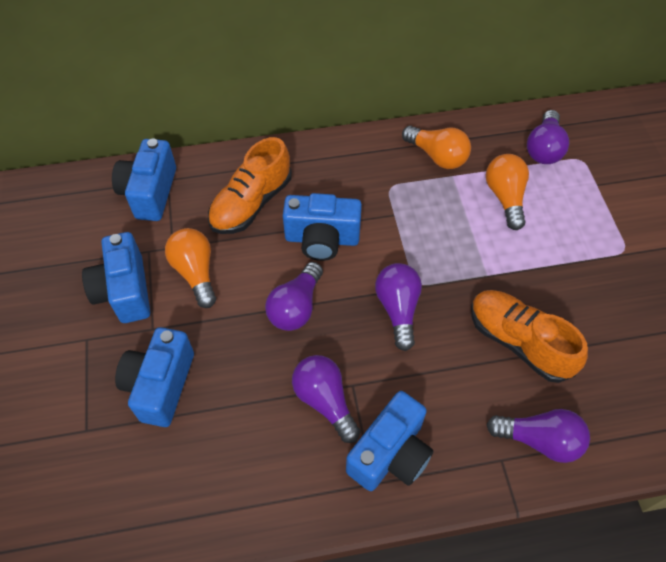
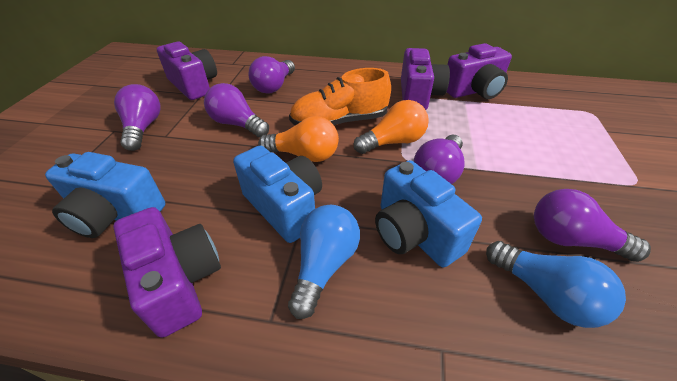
blue camera: [82,232,150,323] [112,139,176,221] [115,327,194,427] [283,193,362,261] [346,391,434,491] = 5 -> [45,152,165,238] [233,145,322,243] [375,160,482,267] = 3
blue light bulb: none = 0 -> [288,205,360,319] [486,241,626,328] = 2
orange light bulb: [165,228,216,308] [402,126,471,169] [486,154,529,230] = 3 -> [258,116,339,162] [354,100,429,154] = 2
orange shoe: [208,137,292,234] [471,290,588,383] = 2 -> [289,68,391,126] = 1
purple camera: none = 0 -> [113,207,221,338] [157,42,217,100] [401,48,450,110] [447,43,512,99] = 4

